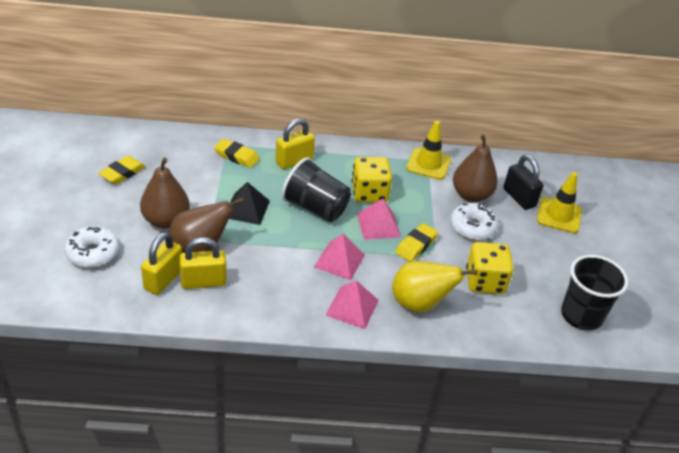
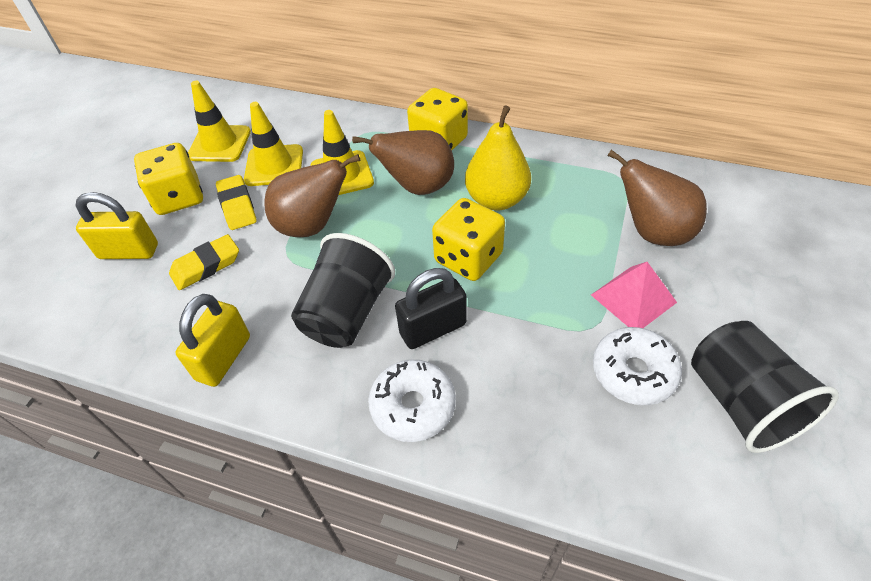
black pyramid: [229,182,270,225] = 1 -> none = 0
pink pyramid: [314,234,365,280] [326,280,379,329] [357,199,401,240] = 3 -> [591,262,677,328] = 1
yellow dice: [352,157,392,202] [466,242,513,294] = 2 -> [134,143,203,215] [407,88,468,150] [432,198,505,281] = 3
yellow eraser: [98,156,146,184] [214,138,260,168] [395,223,438,262] = 3 -> [169,234,239,290] [216,175,257,230] = 2
yellow padlock: [141,232,182,295] [179,237,227,289] [275,118,315,169] = 3 -> [75,192,158,259] [175,294,250,387] = 2
yellow traffic cone: [406,121,451,180] [537,172,582,233] = 2 -> [188,81,251,162] [244,102,303,186] [310,110,374,195] = 3

